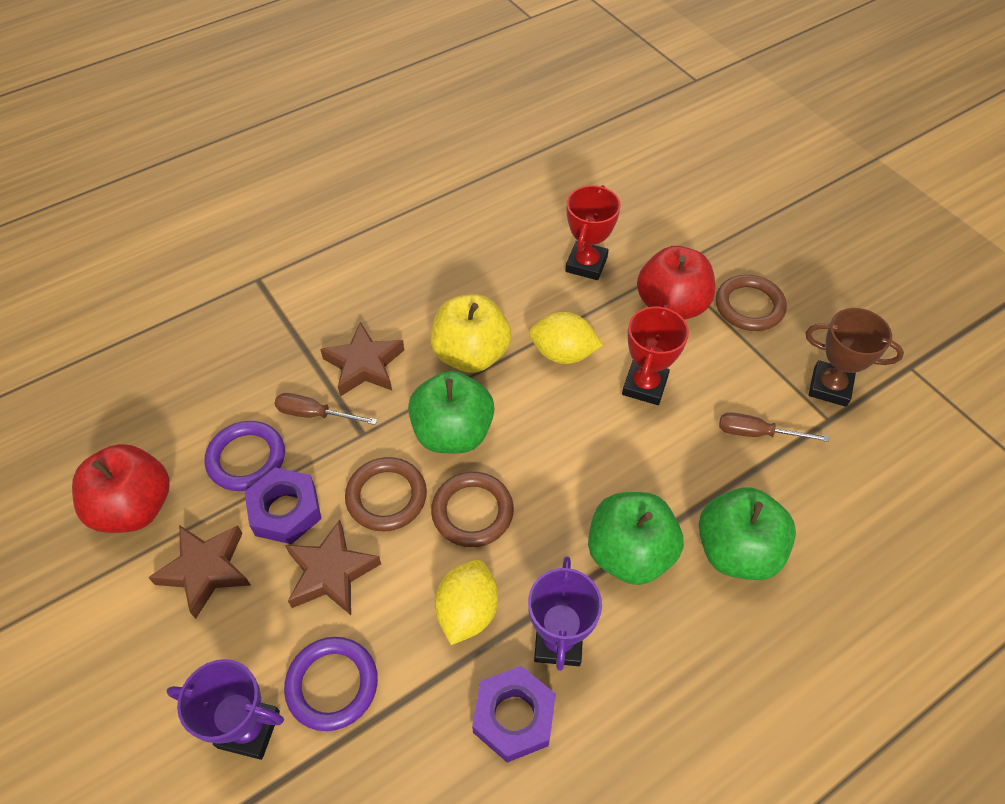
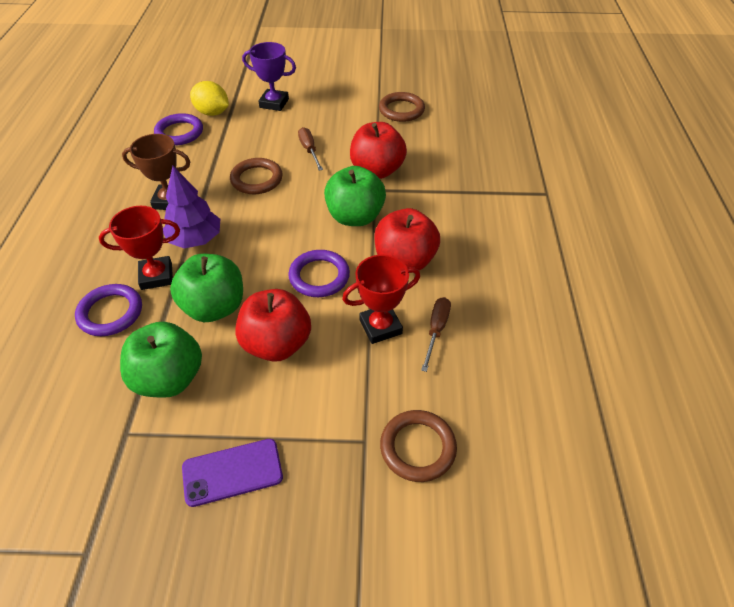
brown star: [148,525,251,619] [285,520,381,615] [320,322,404,396] = 3 -> none = 0
purple nut: [245,467,321,544] [472,666,556,763] = 2 -> none = 0
purple phone: none = 0 -> [182,439,283,507] = 1
purple ring: [205,421,285,491] [284,637,378,731] = 2 -> [75,284,142,336] [154,113,203,145] [288,250,350,297] = 3
purple tree: none = 0 -> [163,166,220,248] = 1
purple trophy: [167,659,284,760] [528,556,602,671] = 2 -> [242,42,296,111] = 1
red apple: [72,444,170,533] [637,246,715,320] = 2 -> [235,289,311,362] [350,122,407,179] [374,208,440,273] = 3
yellow apple: [430,294,511,373] = 1 -> none = 0
yellow lemon: [435,560,498,645] [529,312,603,364] = 2 -> [190,81,229,116] = 1

